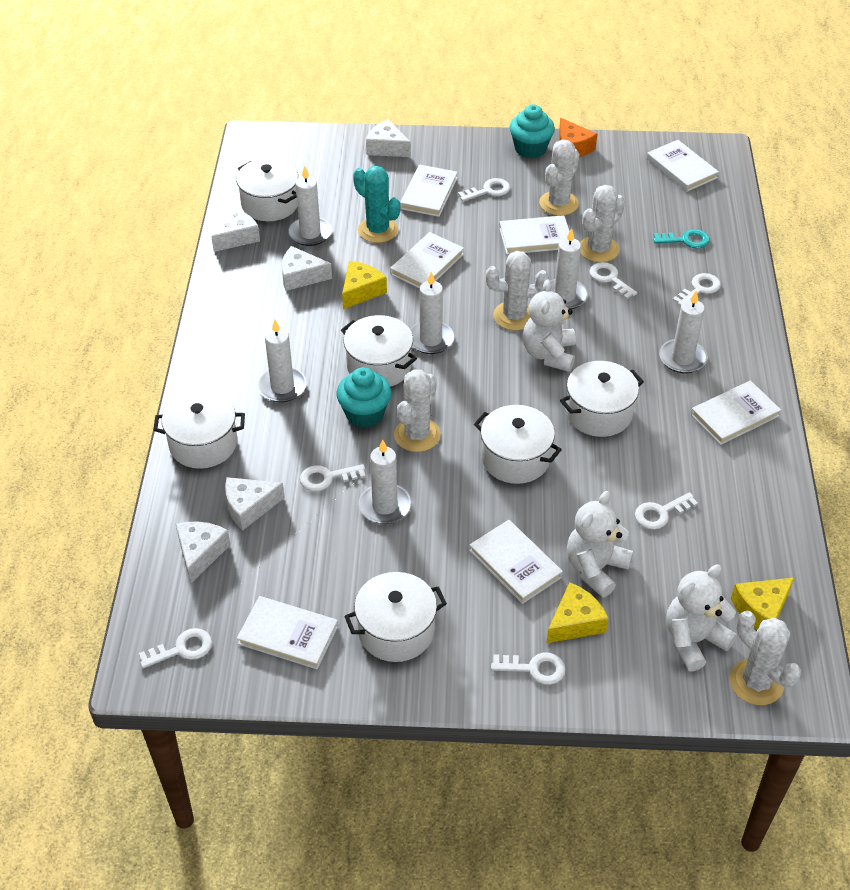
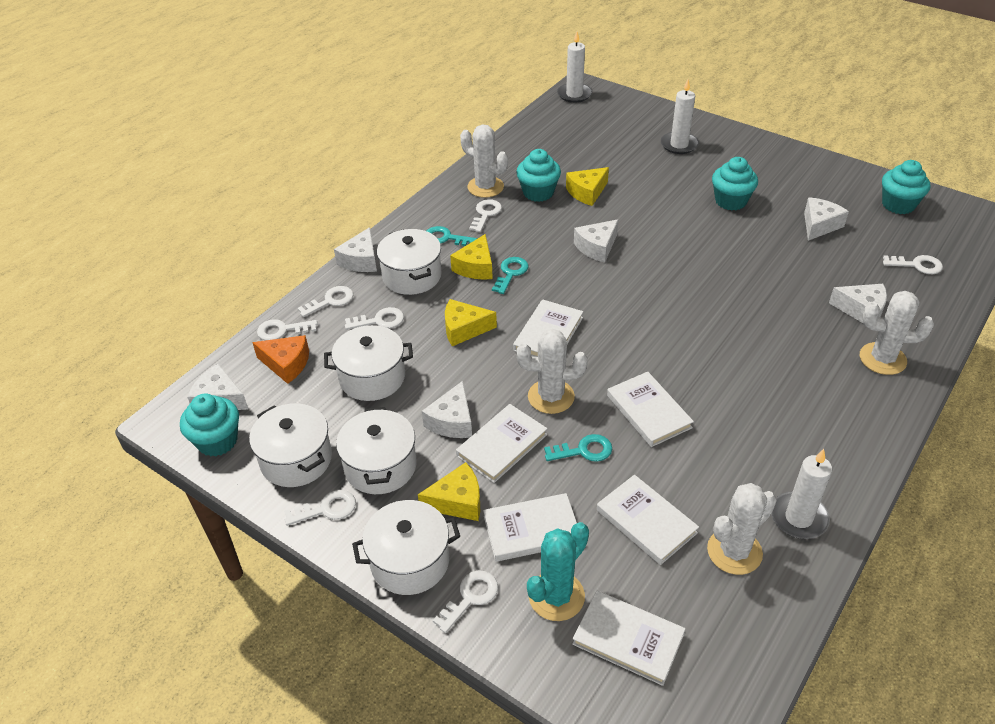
turquoise cupcake: [337,367,391,428] [509,105,555,158] = 2 -> [180,394,239,457] [516,149,561,202] [712,157,758,210] [882,160,930,214] = 4
turquoise key: [653,229,710,248] = 1 -> [427,226,477,246] [492,257,528,294] [544,434,612,462] = 3
white book: [237,596,338,669] [390,232,464,289] [400,165,458,217] [469,520,563,604] [499,215,569,255] [647,140,719,192] [691,381,781,445] = 7 -> [456,404,548,483] [483,493,577,562] [513,299,583,357] [572,591,685,686] [597,475,699,565] [607,372,694,447] = 6
white cactus: [394,369,441,452] [486,251,549,330] [539,140,580,216] [580,185,625,262] [730,611,801,705] = 5 -> [460,124,508,198] [517,329,588,414] [707,483,777,575] [860,291,934,375] = 4
white candle: [258,320,307,402] [288,166,332,246] [358,439,411,524] [410,272,455,354] [550,228,588,309] [659,291,707,373] = 6 -> [557,32,592,103] [661,80,699,154] [771,449,832,539] = 3
white cheese: [176,522,230,583] [211,207,260,252] [225,477,285,531] [282,246,332,291] [366,119,411,157] = 5 -> [187,364,248,410] [334,227,377,272] [422,381,472,438] [574,219,619,263] [804,197,849,241] [829,284,887,324] = 6
white pot: [153,390,245,469] [236,158,298,221] [341,315,417,387] [344,572,447,662] [474,405,562,484] [560,361,644,437] = 6 -> [249,403,332,487] [324,325,413,401] [336,407,417,494] [352,500,460,595] [377,229,442,295] = 5
white teddy bear: [523,280,576,372] [567,491,633,598] [666,564,737,672] = 3 -> none = 0
yellow cheese: [342,261,387,309] [547,582,609,643] [731,578,794,630] = 3 -> [418,462,480,521] [445,299,497,346] [450,234,493,280] [566,167,609,206] = 4

